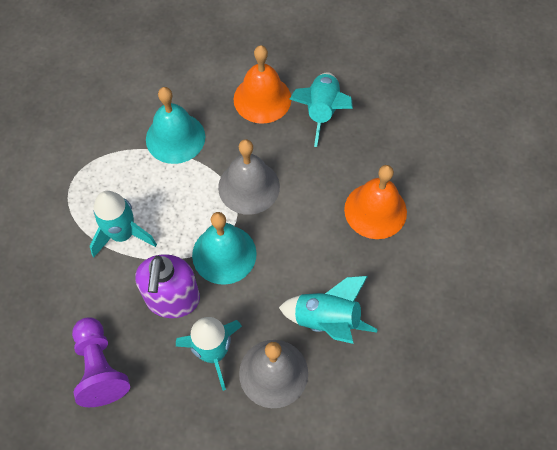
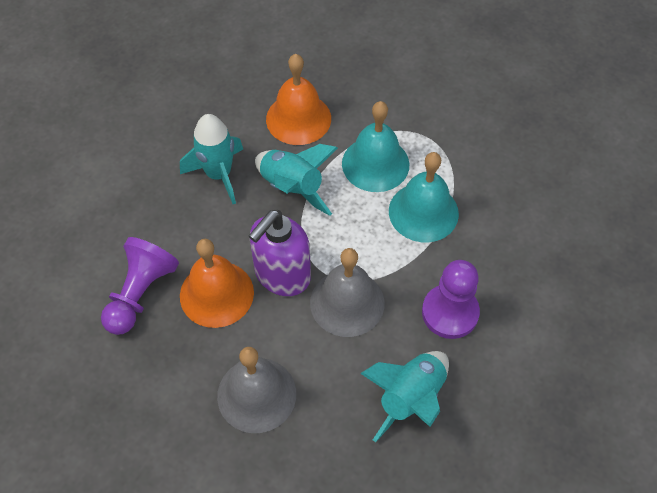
purple pawn: [72,317,130,407] = 1 -> [101,237,179,335] [422,260,480,339] = 2
turquoise rocket: [90,191,157,257] [176,317,242,391] [279,276,378,344] [290,72,353,147] = 4 -> [180,114,243,204] [255,144,338,216] [360,351,449,442] = 3

